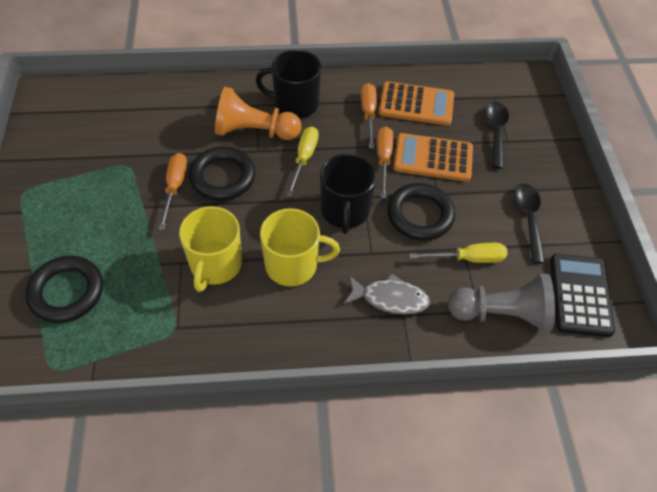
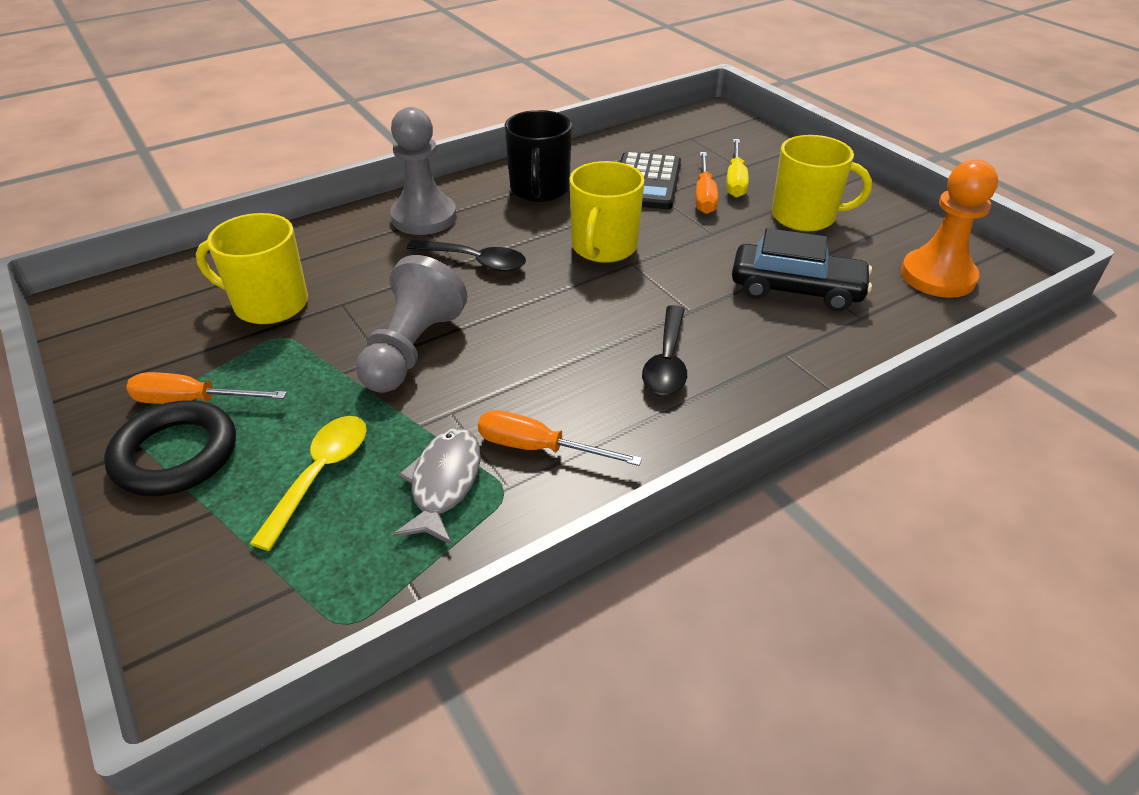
black car: none = 0 -> [732,228,872,311] = 1
black mug: [256,50,321,118] [320,154,376,234] = 2 -> [505,110,572,202] = 1
black ring: [25,256,103,323] [189,146,255,201] [387,183,455,240] = 3 -> [104,400,236,496] = 1
grey pawn: [448,274,555,331] = 1 -> [356,255,468,393] [390,107,457,235] = 2
orange calculator: [379,81,454,126] [393,133,473,182] = 2 -> none = 0
yellow mug: [179,206,242,292] [260,208,340,286] = 2 -> [196,213,308,324] [569,161,645,263] [772,135,872,231] = 3
yellow screwdriver: [286,126,319,197] [409,243,507,263] = 2 -> [726,139,749,198] = 1
yellow spoon: none = 0 -> [249,416,367,551] = 1

